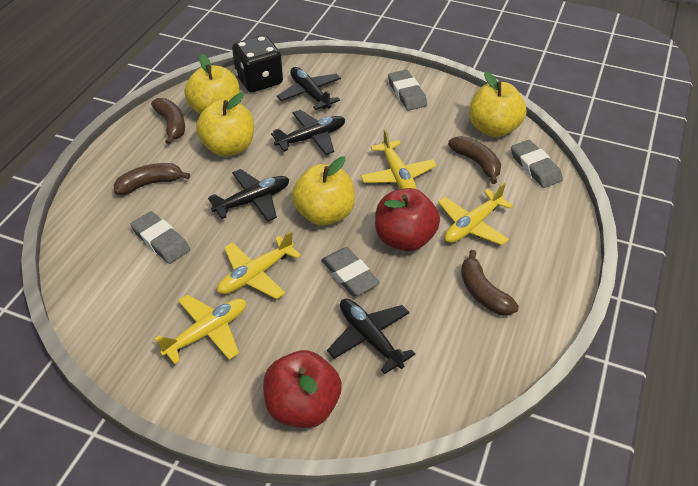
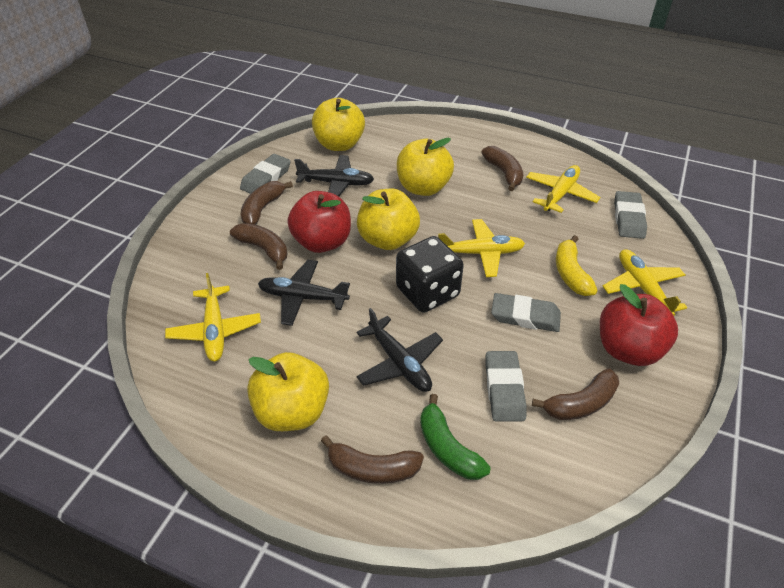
black plane: [208,169,289,222] [271,110,345,155] [277,67,341,110] [327,299,415,374] = 4 -> [258,260,350,326] [294,155,374,197] [356,308,443,392] = 3
brown banana: [114,163,190,195] [151,98,185,145] [448,136,501,184] [461,250,519,315] = 4 -> [230,223,287,270] [241,181,293,225] [321,435,424,484] [481,146,523,191] [532,368,619,420] = 5
green banana: none = 0 -> [420,394,491,480] = 1
yellow banana: none = 0 -> [556,235,598,296] = 1

